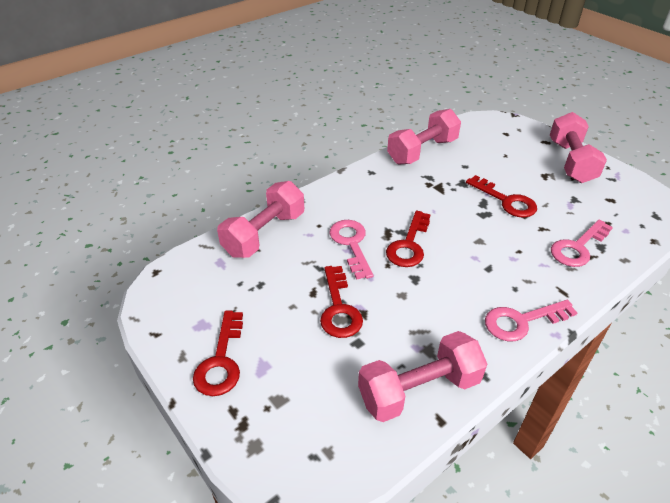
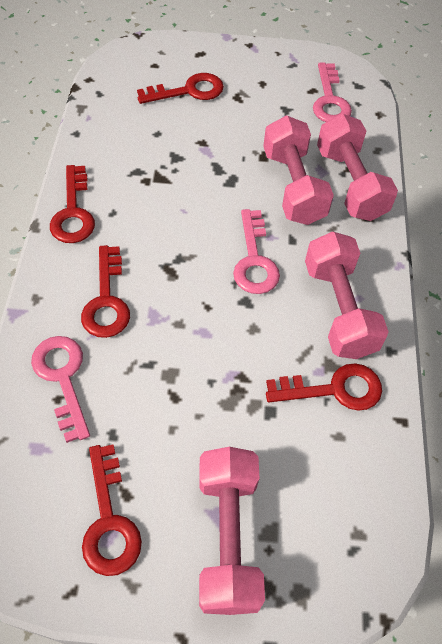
red key: [193,311,243,396] [320,266,363,338] [386,211,431,267] [466,175,537,217] = 4 -> [50,165,95,243] [81,245,130,338] [82,444,142,576] [137,73,224,104] [266,363,382,411] = 5

